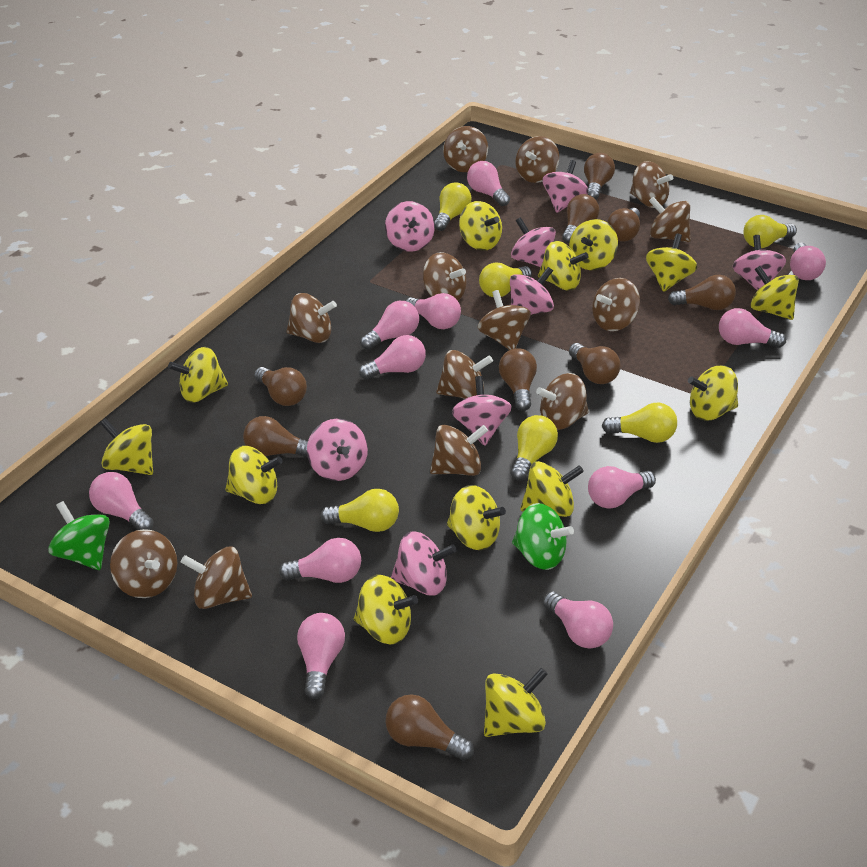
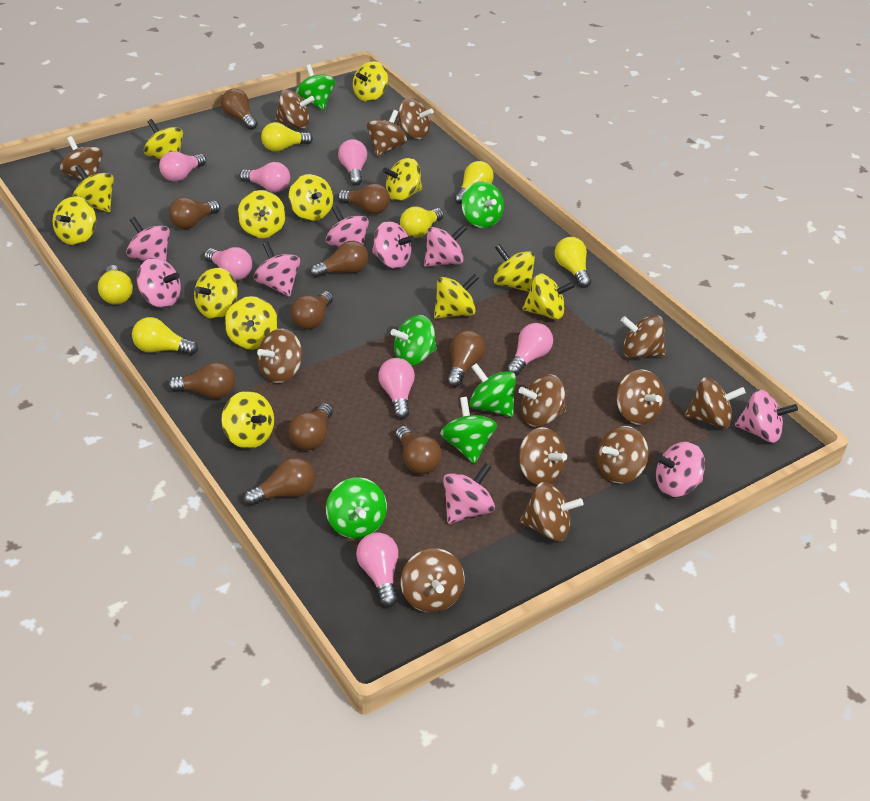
brown light bulb: [243,416,308,457] [254,367,307,406] [385,694,474,760] [499,348,537,411] [562,194,599,243] [569,343,620,384] [584,153,615,200] [607,208,640,242] [668,275,736,310] = 9 -> [168,362,235,399] [169,197,220,229] [221,89,258,130] [244,457,315,506] [289,403,333,450] [290,291,333,329] [310,241,369,278] [337,183,390,214] [395,426,442,474] [447,330,485,387] = 10
green spinning top: [48,501,110,570] [512,503,574,570] = 2 -> [296,64,335,110] [326,477,387,539] [391,315,437,366] [440,397,497,464] [461,181,504,228] [470,363,516,417] = 6
pink light bulb: [89,472,153,530] [279,538,361,583] [297,613,345,699] [359,335,426,380] [360,301,419,350] [406,293,461,329] [467,161,510,206] [543,591,613,648] [588,466,656,509] [719,308,786,348] [790,243,826,280] = 11 -> [159,151,206,182] [204,247,252,280] [239,162,290,192] [338,139,367,186] [356,532,398,607] [378,358,415,419] [507,323,553,376] = 7
pink spinning top: [307,419,368,481] [385,201,435,252] [391,531,457,596] [452,376,512,446] [510,267,554,315] [511,217,556,267] [542,160,589,213] [732,235,786,291] = 8 -> [126,217,170,261] [137,258,181,308] [254,242,300,297] [326,205,369,248] [372,221,414,269] [424,224,467,267] [443,463,495,524] [656,442,705,497] [735,389,798,443] = 9

